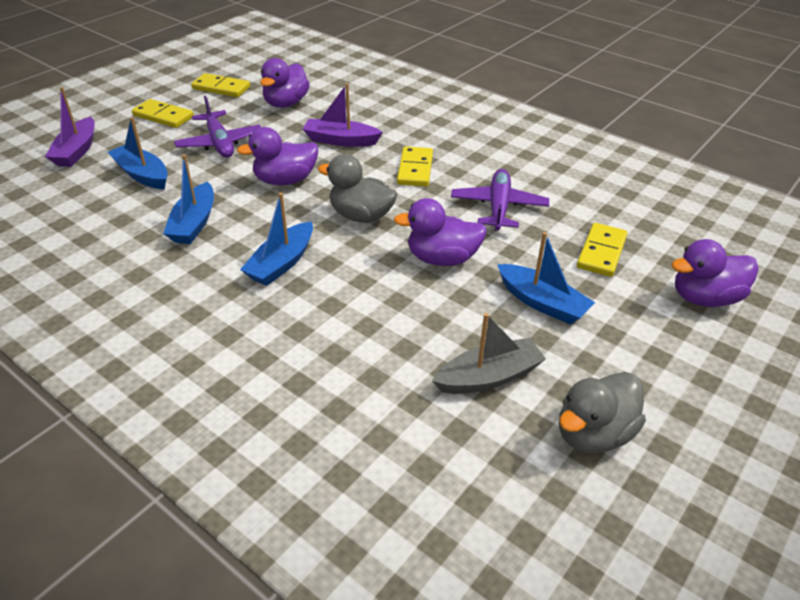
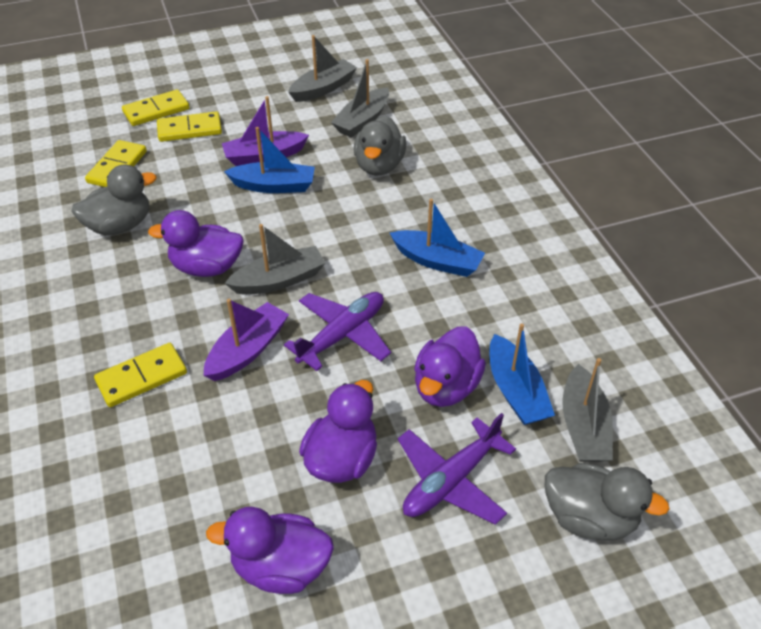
blue boat: [108,117,168,190] [163,154,214,244] [240,193,313,286] [497,232,595,324] = 4 -> [224,127,315,193] [390,199,485,277] [489,323,555,425] = 3
grey boat: [432,313,546,394] = 1 -> [225,224,325,295] [288,35,357,102] [331,59,389,137] [563,358,613,462] = 4
grey duck: [318,154,398,223] [559,372,646,453] = 2 -> [71,164,157,235] [353,115,407,175] [545,463,669,541] = 3

